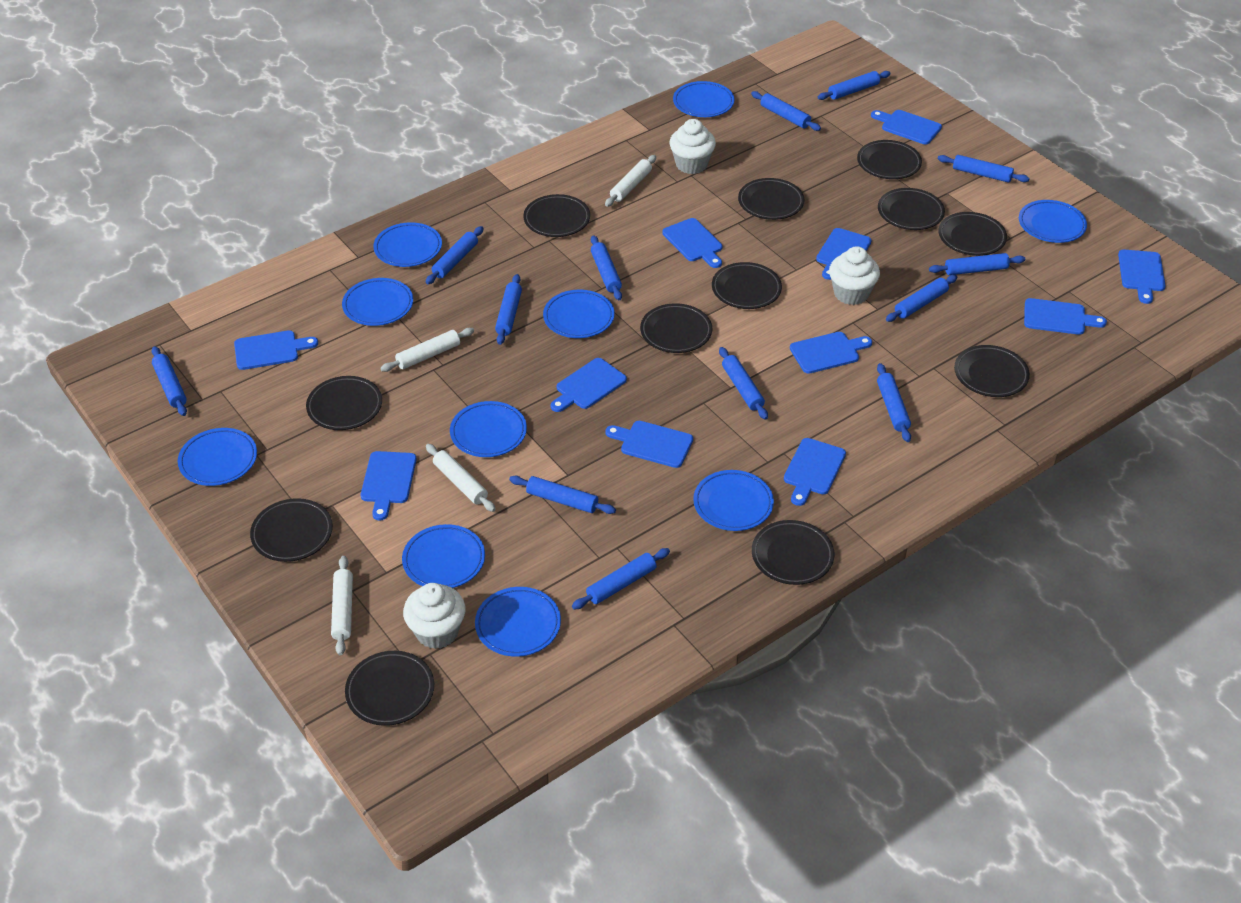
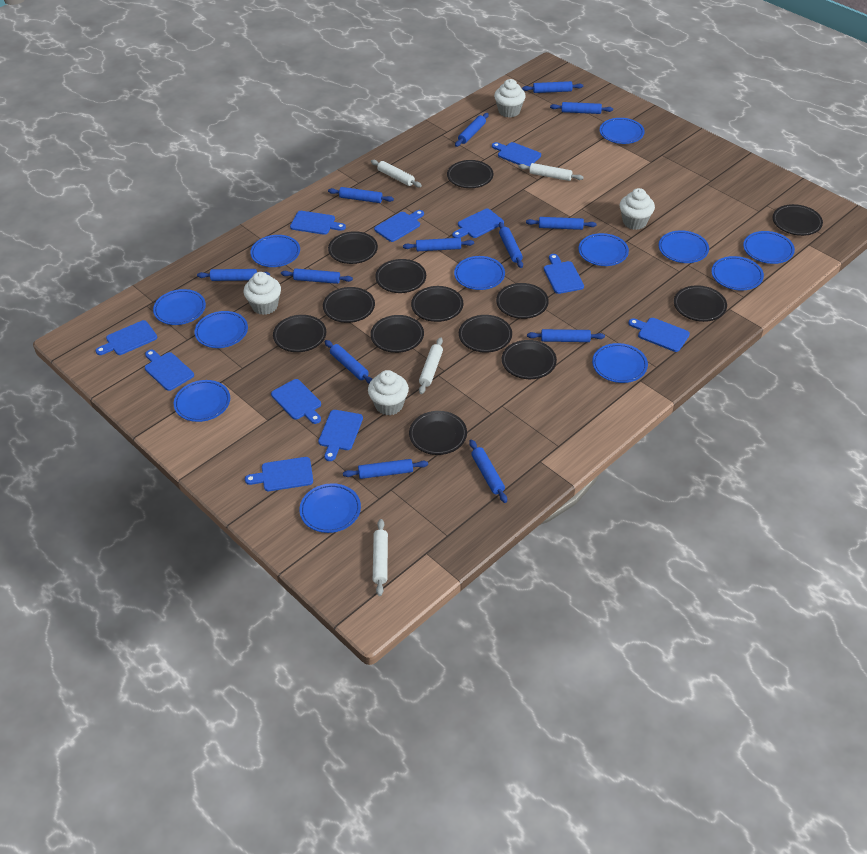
black plate: [250,498,333,562] [306,376,382,430] [345,651,434,726] [523,194,590,237] [640,303,712,353] [712,262,782,309] [738,178,804,220] [752,520,834,585] [857,140,922,179] [878,188,945,230] [939,212,1007,256] [954,345,1030,397] = 12 -> [273,315,326,352] [323,287,375,323] [328,231,378,264] [371,315,424,353] [375,259,426,293] [409,411,467,455] [411,286,463,322] [447,160,493,188] [459,315,512,353] [496,283,549,319] [502,340,557,379] [674,285,727,322] [773,204,823,236] = 13
blue plate: [178,428,257,486] [342,278,413,326] [373,222,442,267] [402,524,485,588] [450,401,527,457] [475,587,561,657] [543,290,615,338] [673,81,734,117] [693,470,774,531] [1019,200,1087,243] = 10 -> [153,289,206,325] [174,380,230,422] [194,311,248,348] [250,235,300,267] [299,483,361,533] [454,256,505,290] [578,233,629,266] [592,343,648,383] [600,118,645,144] [658,230,709,263] [711,256,764,291] [743,231,795,264] = 12
white cupcake: [403,583,465,649] [669,119,716,174] [829,246,880,305] = 3 -> [244,272,281,315] [368,370,409,415] [494,79,526,118] [620,188,655,230] = 4

